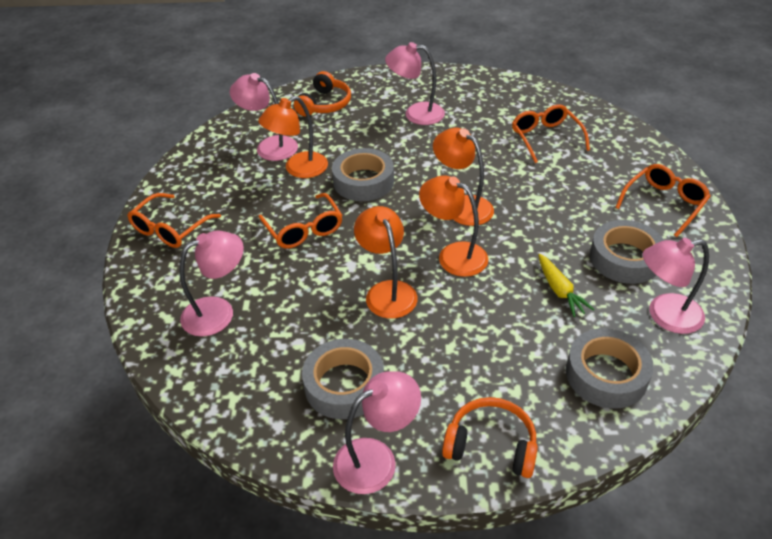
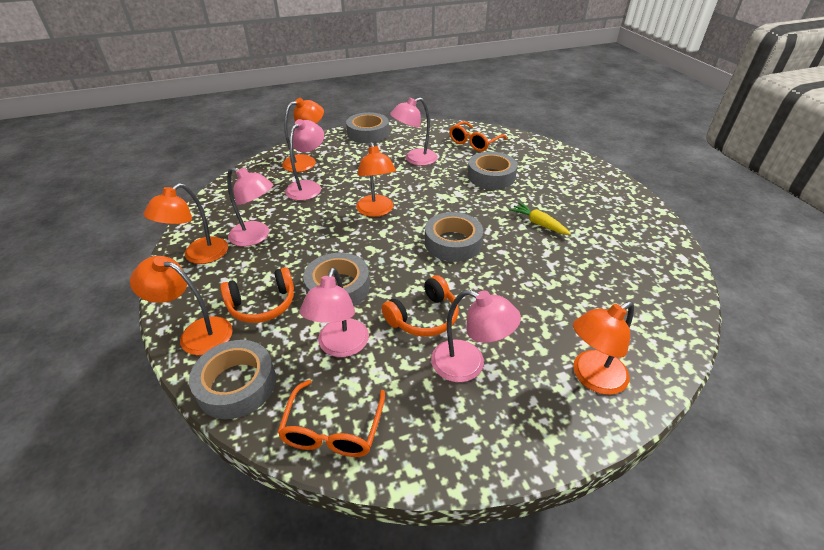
grey tape: [302,339,384,419] [332,148,394,201] [566,328,654,409] [590,220,664,284] = 4 -> [189,340,276,419] [303,253,370,306] [346,112,389,143] [425,212,483,262] [467,152,518,189] = 5
orange glasses: [127,193,221,248] [258,193,343,248] [512,104,590,163] [615,164,711,237] = 4 -> [277,380,385,457] [449,121,507,152] = 2
orange lamp: [258,96,328,178] [354,206,418,319] [419,175,488,277] [433,128,494,226] = 4 -> [130,256,233,355] [143,183,228,264] [282,98,324,172] [356,142,396,217] [573,301,634,395] = 5

